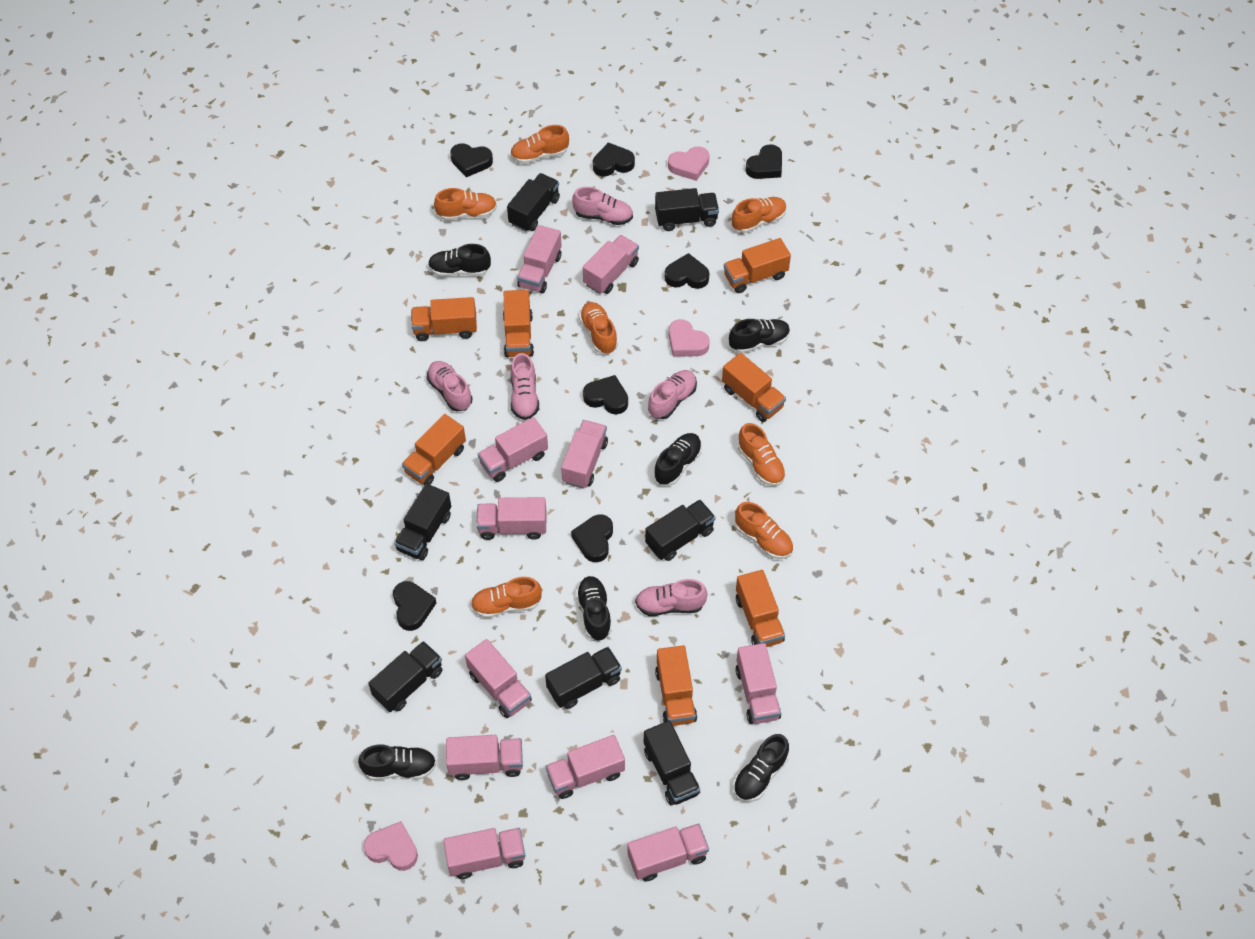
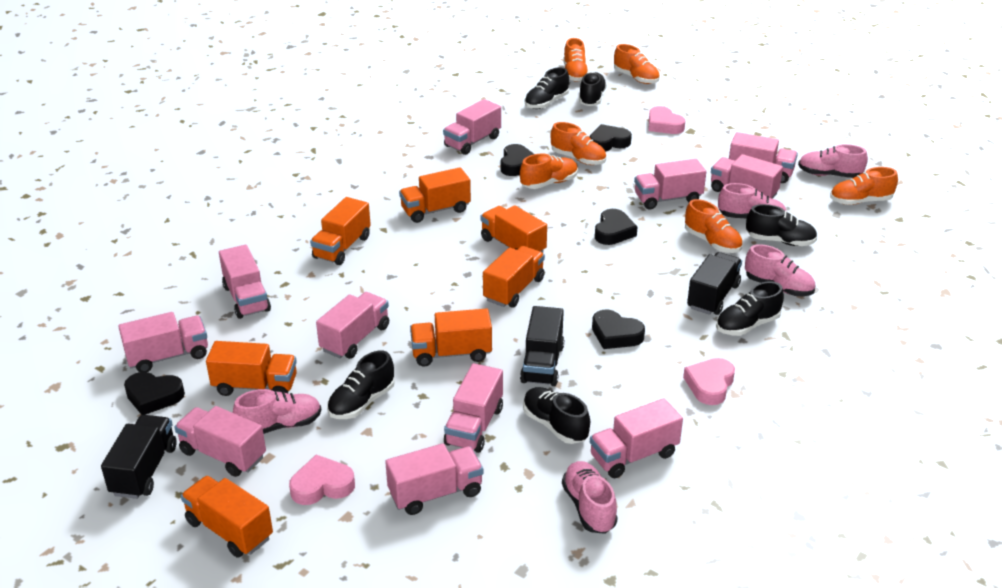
black heart: [393,581,436,631] [450,143,493,177] [571,514,613,562] [583,375,628,414] [593,142,635,176] [665,253,709,289] [745,144,782,179] = 7 -> [124,372,185,415] [501,144,534,176] [590,124,632,152] [592,310,645,349] [595,209,637,245] = 5
black truck: [368,641,443,712] [394,484,451,560] [507,173,560,232] [545,647,622,709] [644,721,700,805] [645,500,716,561] [655,188,719,231] = 7 -> [101,415,177,499] [520,306,564,386] [687,252,742,315] = 3
orange shoe: [434,188,497,221] [471,577,542,618] [510,125,569,164] [579,302,618,354] [732,197,787,233] [735,502,793,559] [738,423,786,486] = 7 -> [520,154,578,189] [551,122,606,165] [564,38,589,82] [614,44,660,84] [685,199,743,253] [830,167,898,205] = 6

